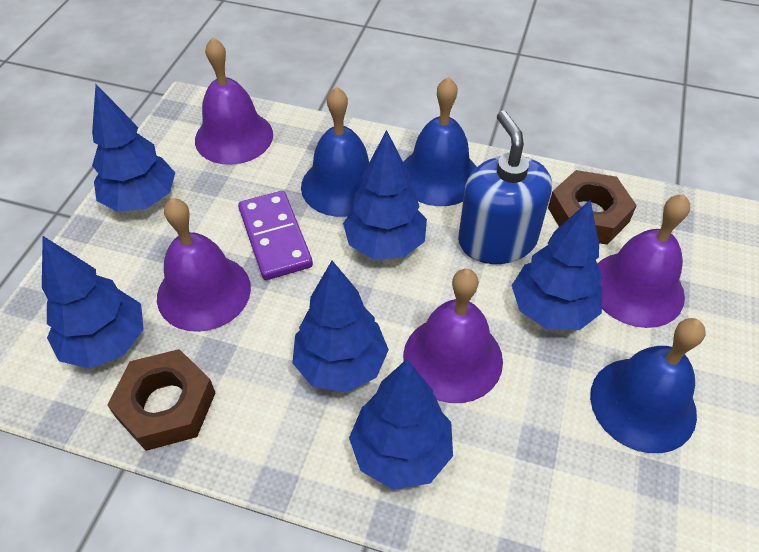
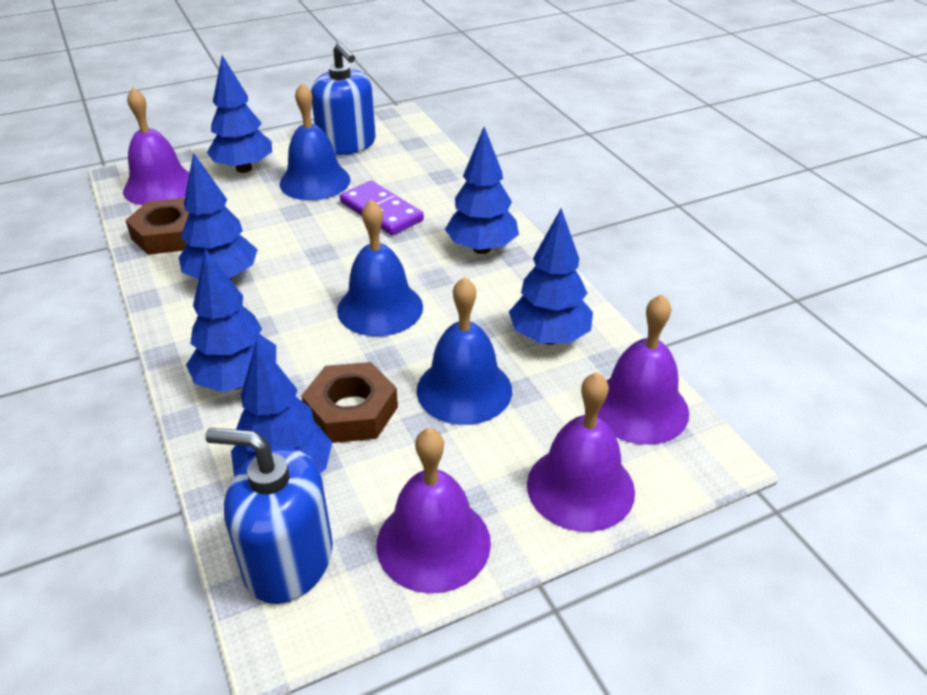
blue soap dispenser: [458,111,552,264] = 1 -> [205,428,333,604] [311,42,376,155] = 2

